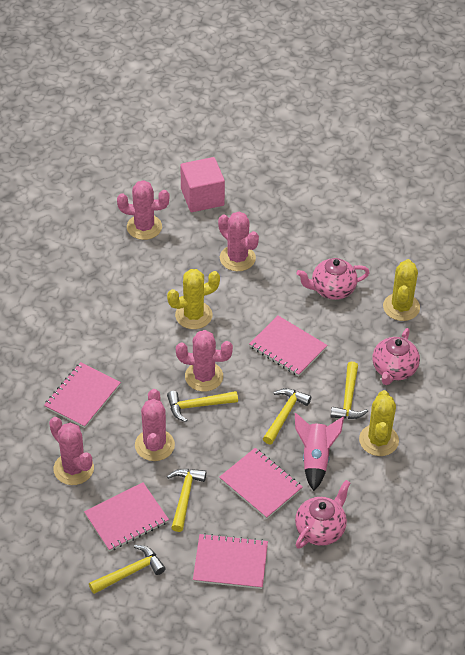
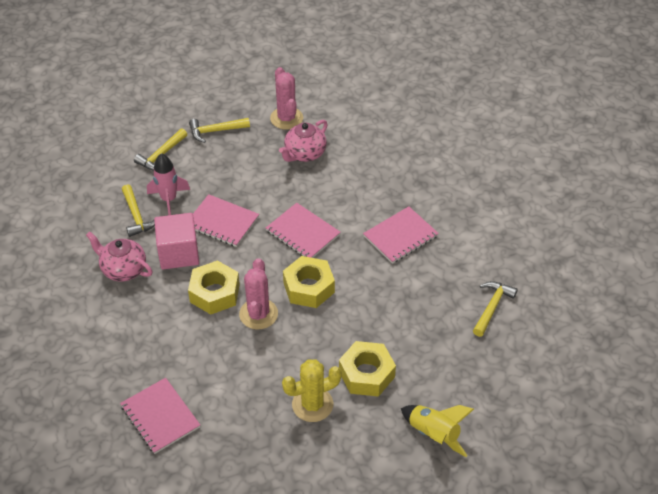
pink cactus: [49,417,94,485] [117,180,170,240] [135,389,175,461] [176,330,233,392] [218,212,259,271] = 5 -> [239,258,278,330] [270,67,303,130] = 2
pink notebook: [44,362,121,428] [84,482,169,552] [193,533,268,589] [219,448,303,519] [249,316,327,376] = 5 -> [120,378,200,454] [193,194,259,247] [266,203,341,258] [363,206,439,264] = 4
pink teapot: [295,480,350,549] [296,258,370,300] [372,328,420,385] = 3 -> [86,231,152,282] [279,120,328,162] = 2
yellow cactus: [167,269,220,329] [359,390,399,456] [383,259,420,321] = 3 -> [282,359,342,422] = 1
yellow hammer: [89,545,166,594] [167,391,238,422] [167,469,206,532] [263,388,311,444] [331,361,368,419] = 5 -> [122,184,155,237] [134,128,187,171] [189,118,250,143] [473,281,518,337] = 4
yellow nut: none = 0 -> [188,260,240,314] [283,256,335,308] [339,341,396,397] = 3
yellow rocket: none = 0 -> [401,405,474,457] = 1

